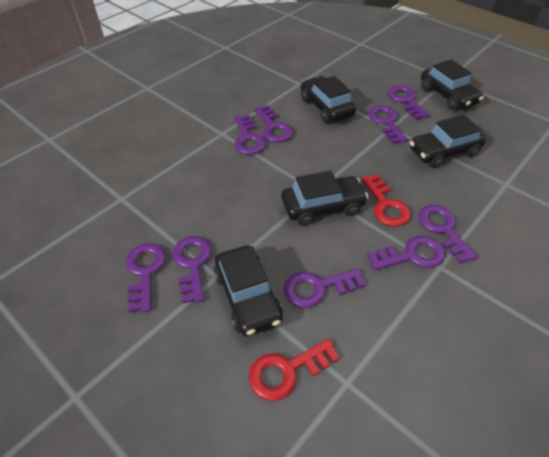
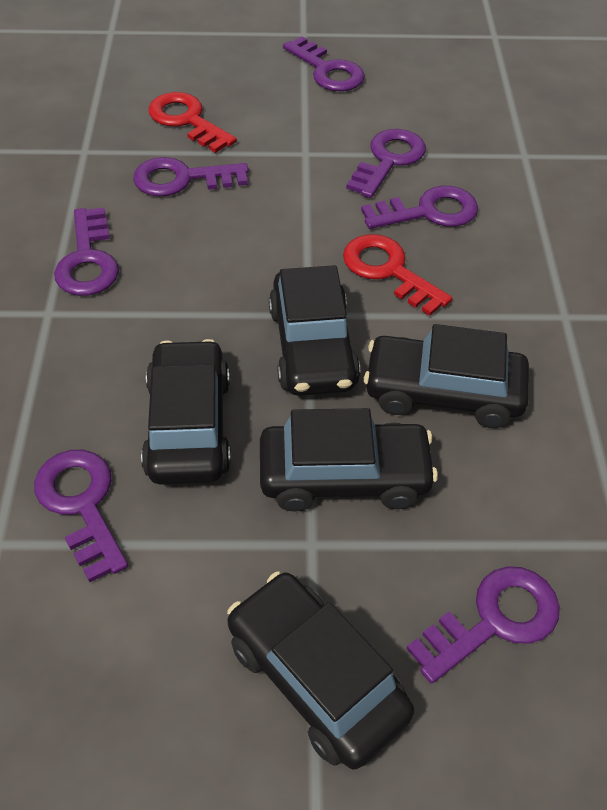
purple key: [126,243,166,312] [172,236,212,304] [234,115,266,155] [254,105,293,142] [284,268,366,308] [367,236,445,270] [368,105,407,144] [388,85,429,120] [418,205,478,264] = 9 -> [34,450,128,582] [54,208,119,296] [133,157,248,196] [283,36,365,91] [346,129,426,198] [361,186,478,229] [406,566,560,684] = 7

